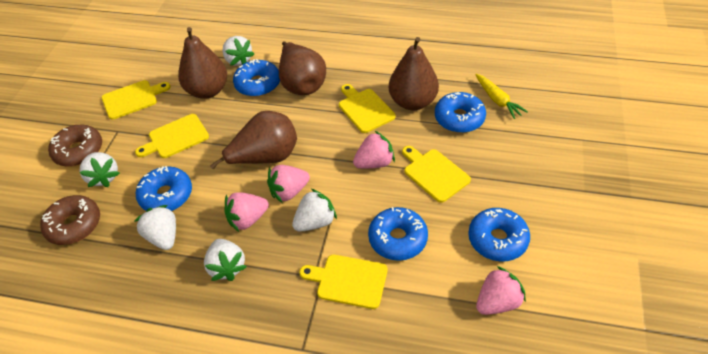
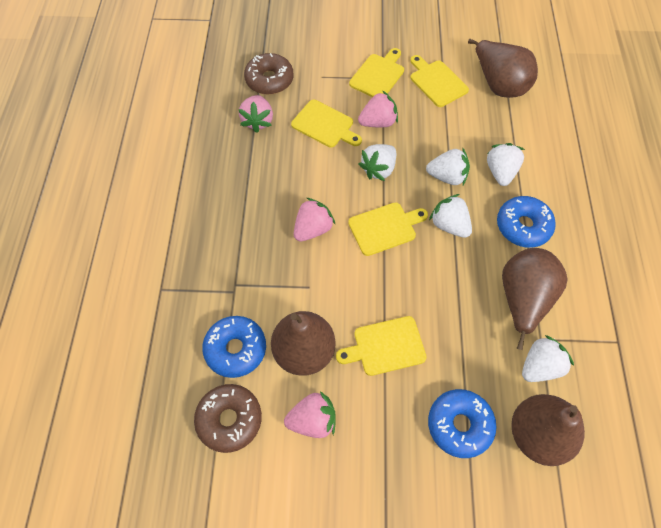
blue donut: [136,166,192,211] [233,59,280,97] [368,207,428,261] [435,92,486,133] [468,208,530,261] = 5 -> [202,316,266,378] [428,389,497,458] [497,196,556,248] = 3
yellow carrot: [475,74,528,119] = 1 -> none = 0

